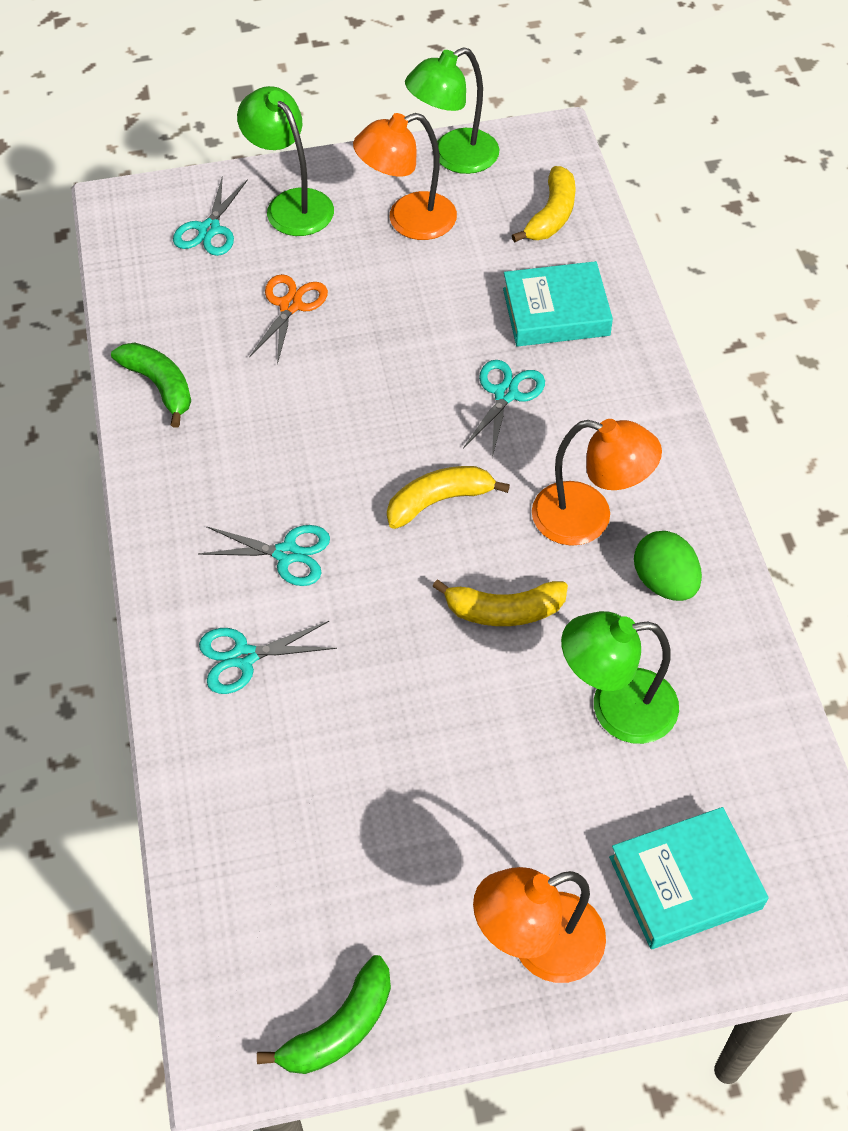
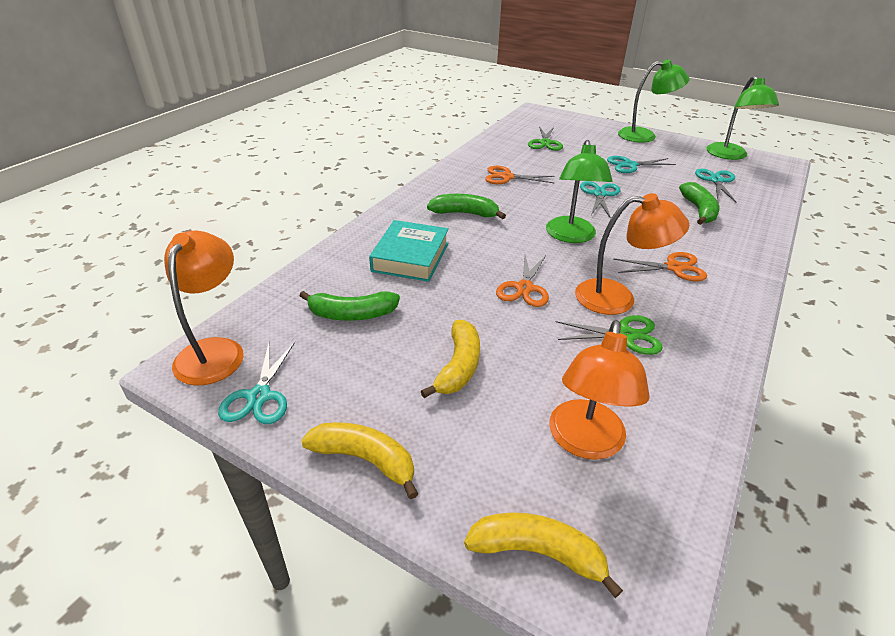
green banana: [111,343,191,428] [257,955,391,1074] = 2 -> [300,291,400,321] [427,194,506,219] [679,182,720,225] = 3
green egg: [634,531,702,601] = 1 -> none = 0
green scissors: none = 0 -> [528,126,563,151] [556,315,663,355] = 2
orange scissors: [249,274,328,365] = 1 -> [485,166,554,184] [496,255,549,307] [613,252,707,281] = 3
turquoise book: [503,261,613,346] [609,807,769,949] = 2 -> [369,220,449,282] = 1

